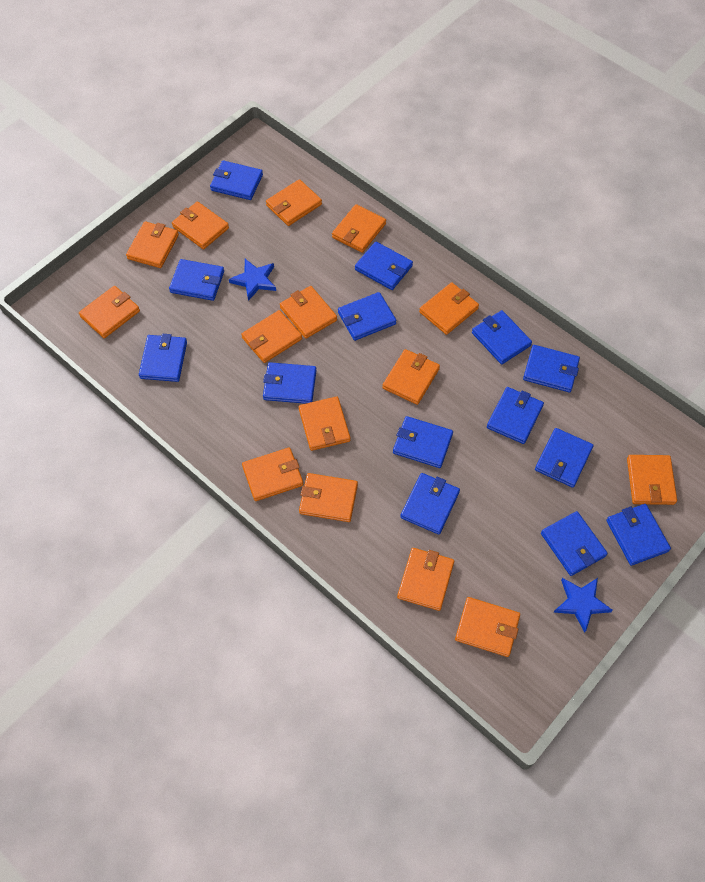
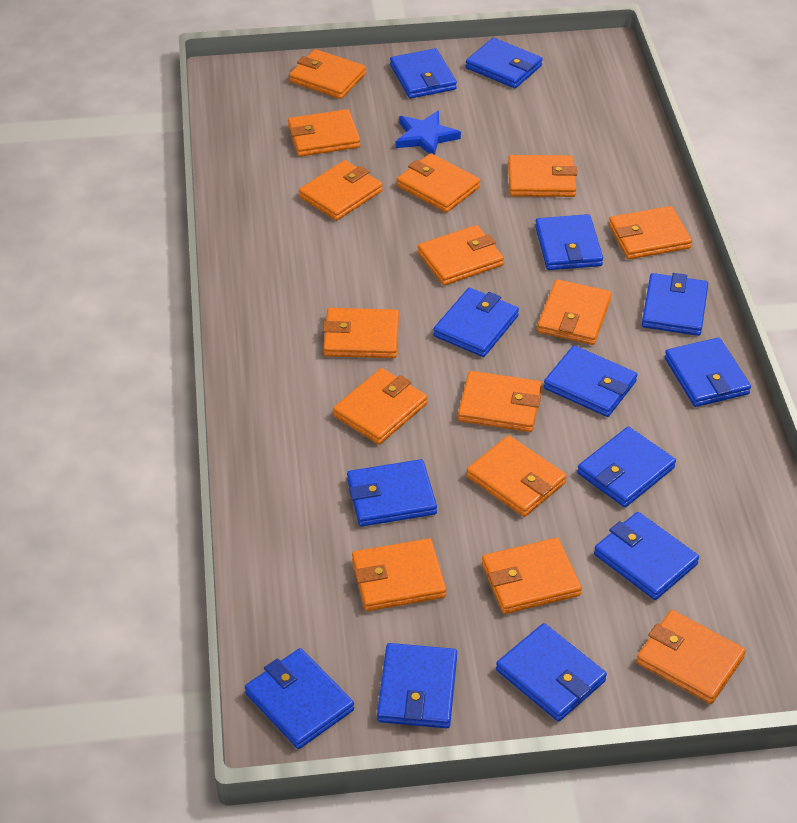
blue star: [229,259,276,301] [554,578,613,633] = 2 -> [396,111,461,155] = 1
blue wallet: [139,334,187,382] [169,259,224,301] [210,160,263,200] [263,362,317,404] [338,292,396,341] [355,241,413,290] [393,416,453,468] [400,473,460,534] [472,310,532,365] [487,387,544,444] [523,345,580,392] [535,428,594,488] [541,511,608,576] [606,504,671,566] = 14 -> [245,648,354,749] [347,459,437,527] [377,643,457,728] [390,48,457,98] [433,288,519,357] [466,38,543,88] [496,623,607,721] [535,214,603,270] [544,346,637,417] [577,427,676,507] [594,512,699,600] [642,273,708,336] [665,337,751,407] = 13

